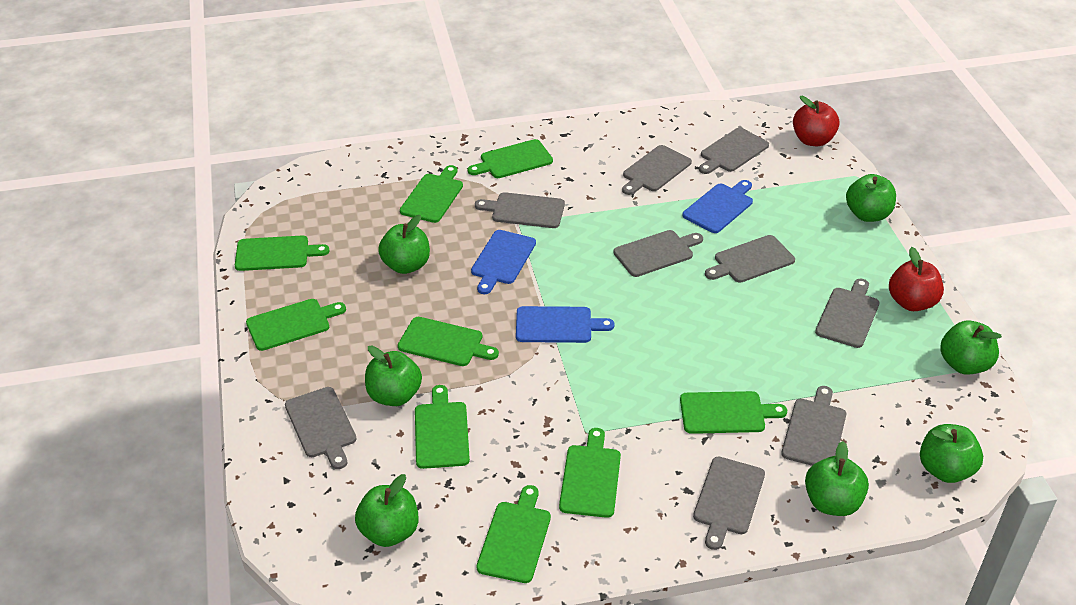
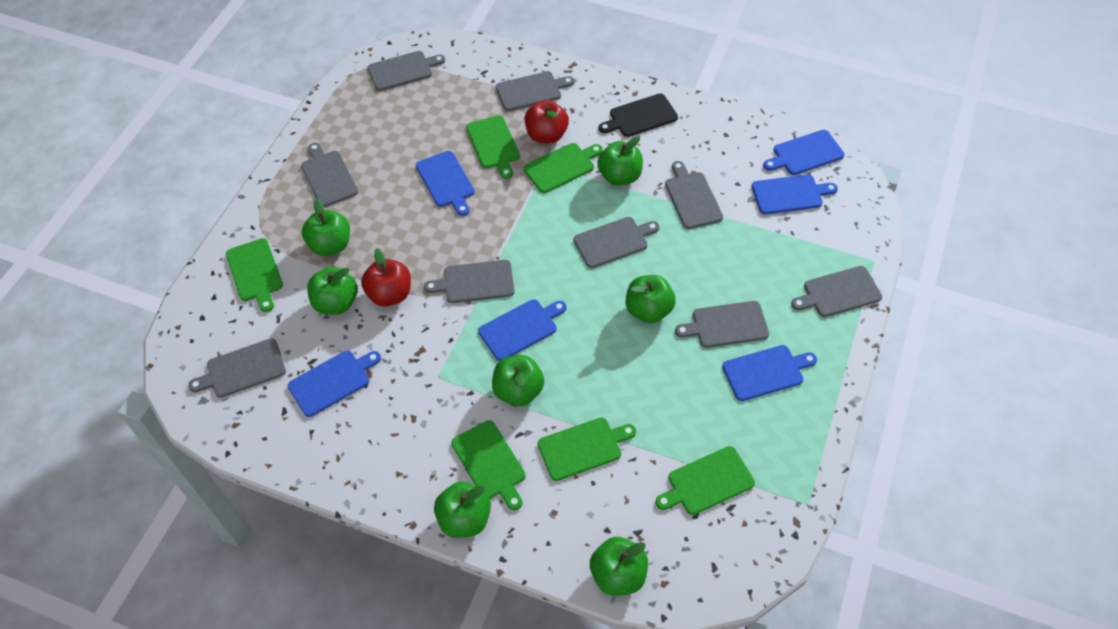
black cutting board: none = 0 -> [599,94,678,137] = 1
blue cutting board: [471,230,536,294] [516,306,615,343] [682,180,753,233] = 3 -> [288,350,381,417] [416,151,475,216] [478,299,566,361] [722,345,817,401] [752,174,838,215] [763,130,845,175] = 6
green cutting board: [235,236,330,271] [246,299,346,351] [398,317,499,366] [400,165,463,223] [415,385,470,469] [468,139,553,178] [477,485,551,583] [559,428,621,518] [680,391,787,434] = 9 -> [226,238,283,312] [451,420,526,510] [466,115,520,179] [524,143,603,193] [538,417,636,481] [656,446,755,515] = 6

